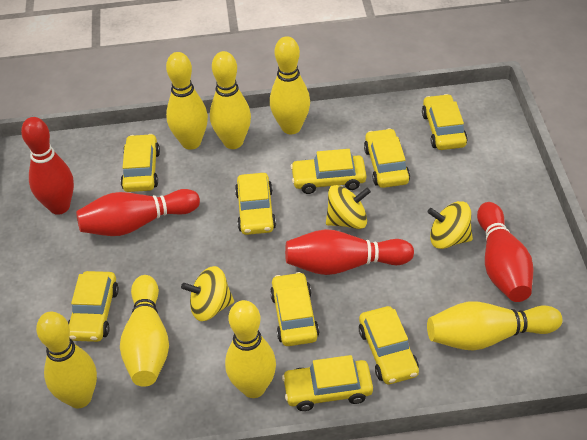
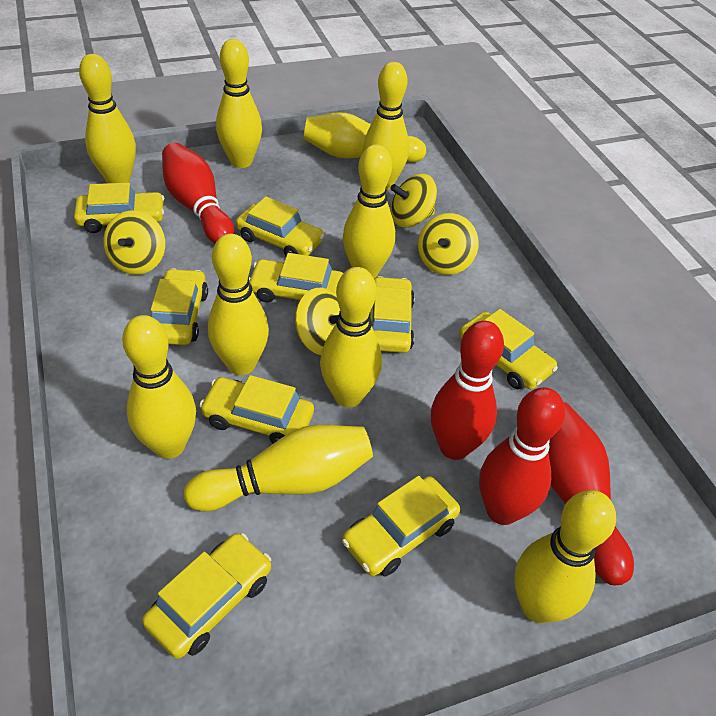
yellow bowling pin: [36,312,97,408] [120,275,169,387] [166,52,208,150] [210,51,251,149] [225,300,276,398] [270,36,310,134] [427,302,562,351] = 7 -> [79,54,136,183] [122,315,196,459] [184,425,373,511] [208,234,269,375] [216,39,262,168] [303,112,426,163] [320,267,382,407] [343,144,395,278] [363,62,409,190] [514,490,616,623] = 10
yellow spinning top: [181,266,234,321] [326,185,371,229] [427,201,473,249] = 3 -> [103,210,165,275] [295,288,340,355] [390,174,437,228] [418,213,479,275] = 4

